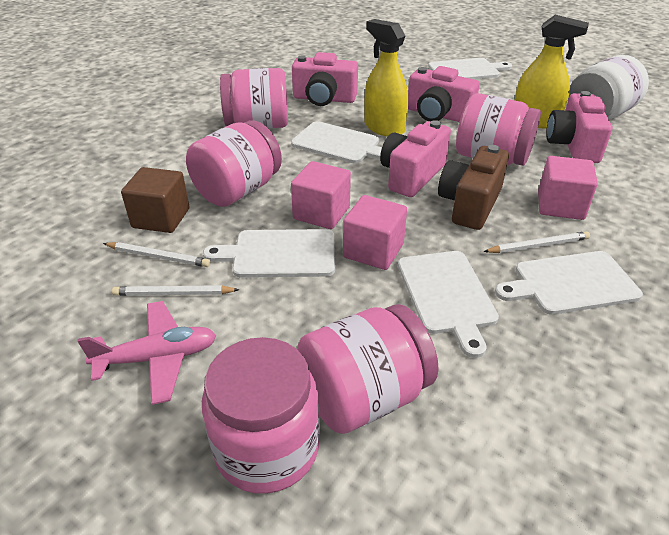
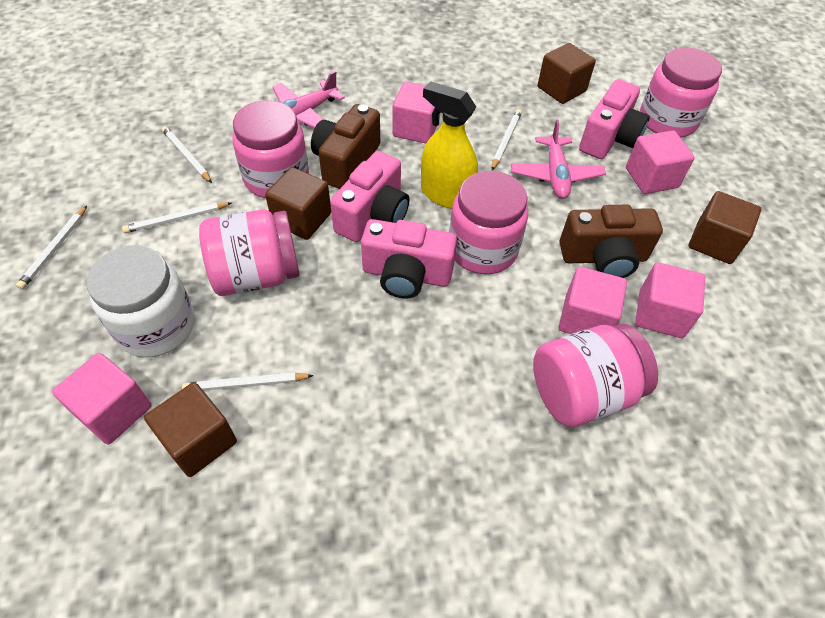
brown camera: [438,145,509,230] = 1 -> [311,104,380,189] [560,205,663,278] = 2
brown cube: [121,167,190,233] = 1 -> [144,382,237,477] [265,167,331,240] [537,43,596,104] [688,191,761,264] = 4
pink camera: [292,52,358,106] [380,120,451,197] [408,66,480,122] [546,91,612,163] = 4 -> [330,151,410,242] [361,219,457,299] [579,79,650,159] = 3
pink cube: [291,161,351,229] [343,195,407,270] [538,156,598,220] = 3 -> [52,353,152,445] [393,82,440,143] [559,267,627,334] [626,130,695,194] [635,262,705,338] = 5
pink plane: [77,301,216,405] = 1 -> [273,71,345,128] [511,120,606,199] = 2
white cutting board: [203,229,335,278] [291,121,382,163] [398,251,499,358] [428,58,512,79] [495,251,643,315] = 5 -> none = 0
white pencil: [103,242,210,267] [112,285,239,296] [483,231,590,253] = 3 -> [16,206,87,290] [122,202,231,233] [162,126,212,183] [182,372,314,391] [492,109,522,170] = 5
yellow spray bottle: [364,19,408,136] [515,15,589,128] = 2 -> [421,81,478,209] = 1

